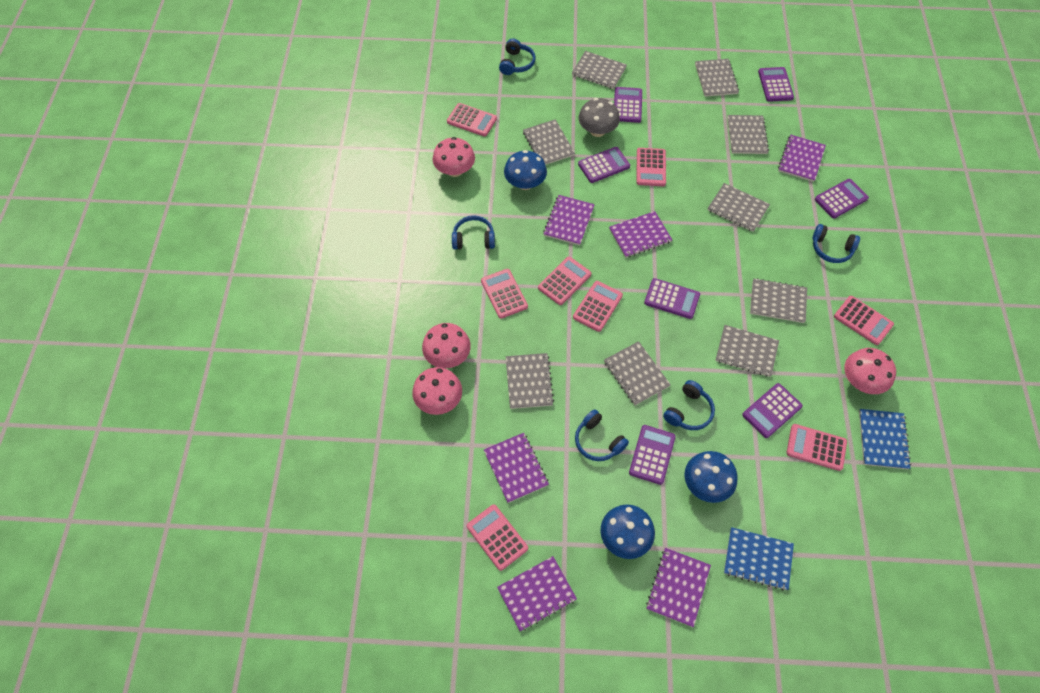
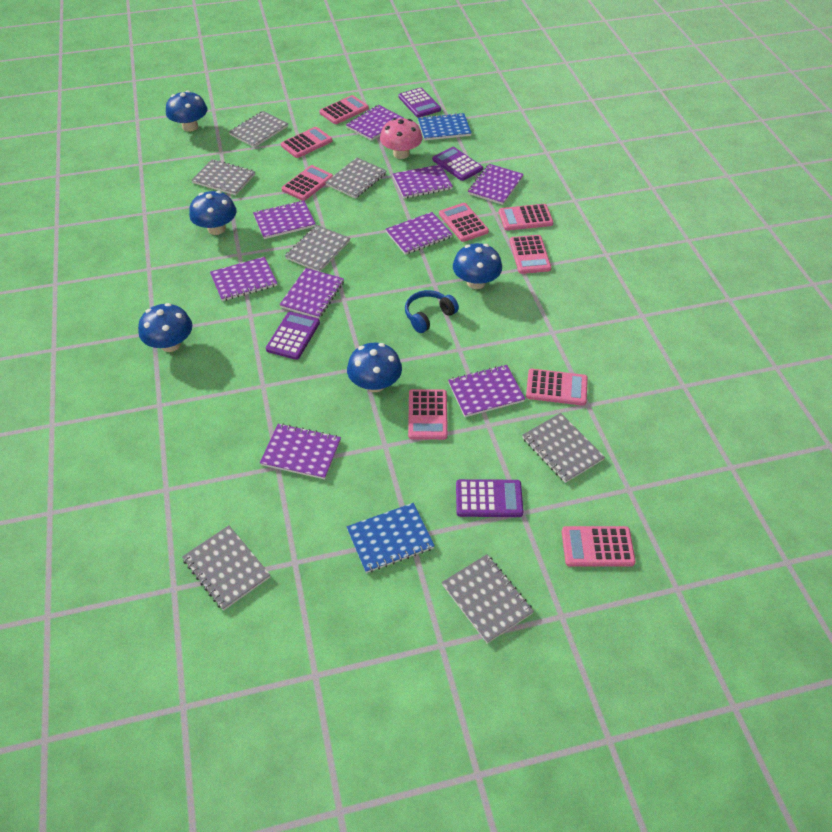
blue headphones: [452,215,495,250] [499,39,536,75] [575,410,629,461] [663,380,715,430] [813,224,860,263] = 5 -> [405,290,459,333] = 1
blue mushroom: [504,150,547,190] [601,504,655,559] [685,451,737,503] = 3 -> [138,303,192,352] [166,91,207,132] [189,191,237,235] [347,343,402,392] [453,243,502,289] = 5
grey mushroom: [578,98,620,137] = 1 -> none = 0
grey notebook: [506,353,554,409] [523,119,575,165] [572,51,627,89] [604,341,671,405] [695,59,739,97] [708,183,770,232] [715,325,779,377] [727,115,769,154] [750,278,807,323] = 9 -> [182,526,270,611] [191,159,255,195] [229,111,288,148] [285,225,350,272] [325,158,387,199] [442,554,534,644] [522,413,605,483] = 7
pink calculator: [447,103,497,137] [467,504,528,571] [481,269,528,319] [538,257,591,305] [573,281,623,332] [636,148,666,186] [786,424,847,471] [834,296,894,345] = 8 -> [281,127,332,158] [282,165,333,201] [319,95,369,124] [408,389,448,440] [439,203,489,242] [499,204,553,231] [510,235,552,274] [526,369,588,406] [562,526,636,567] = 9
pink mushroom: [412,367,462,415] [422,323,471,368] [433,137,475,177] [845,348,896,394] = 4 -> [380,118,422,159] = 1
purple calculator: [578,147,630,183] [614,87,642,123] [629,425,676,485] [644,278,700,319] [742,383,803,438] [758,67,794,102] [815,179,869,219] = 7 -> [266,311,320,360] [399,88,441,118] [432,147,483,181] [456,479,523,517] = 4
purple notebook: [484,433,549,503] [497,556,577,631] [543,195,595,245] [609,211,672,258] [646,548,711,627] [778,134,826,182] = 6 -> [210,257,277,301] [253,200,316,239] [260,423,341,479] [279,268,344,319] [346,105,404,141] [385,212,453,255] [393,164,453,199] [448,365,525,417] [468,164,524,205] = 9

